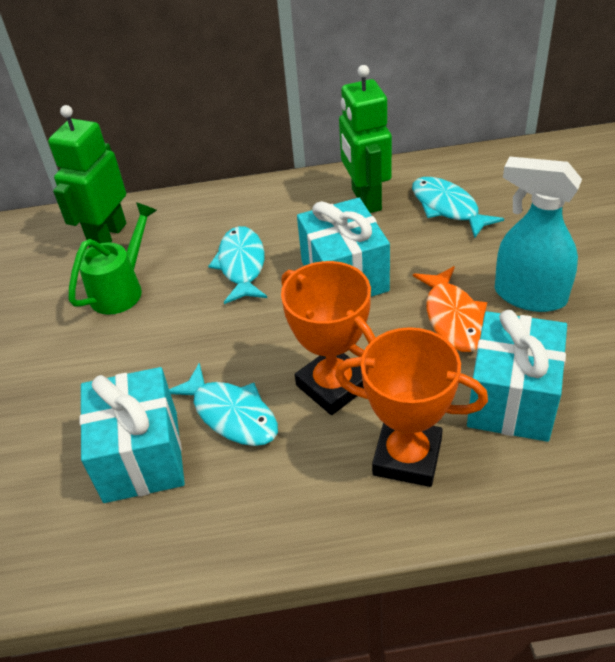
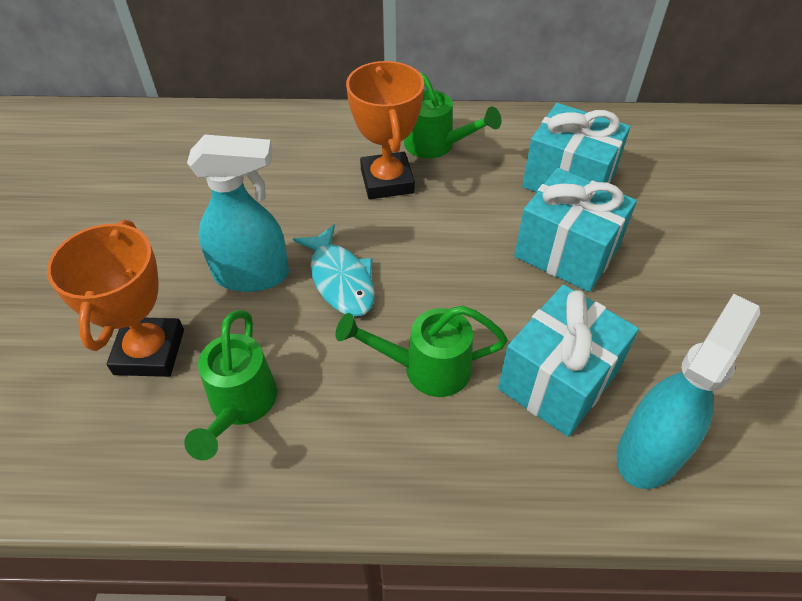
green robot: [48,105,126,248] [339,65,392,213] = 2 -> none = 0
green watering can: [69,202,157,315] = 1 -> [184,310,277,460] [335,305,508,397] [404,72,501,159] = 3
orange fish: [413,266,487,352] = 1 -> none = 0
turquoise fish: [169,363,278,446] [208,226,267,304] [412,177,504,238] = 3 -> [293,224,375,317] = 1
turquoise spray bottle: [495,156,582,312] = 1 -> [187,135,289,292] [616,294,760,489] = 2

